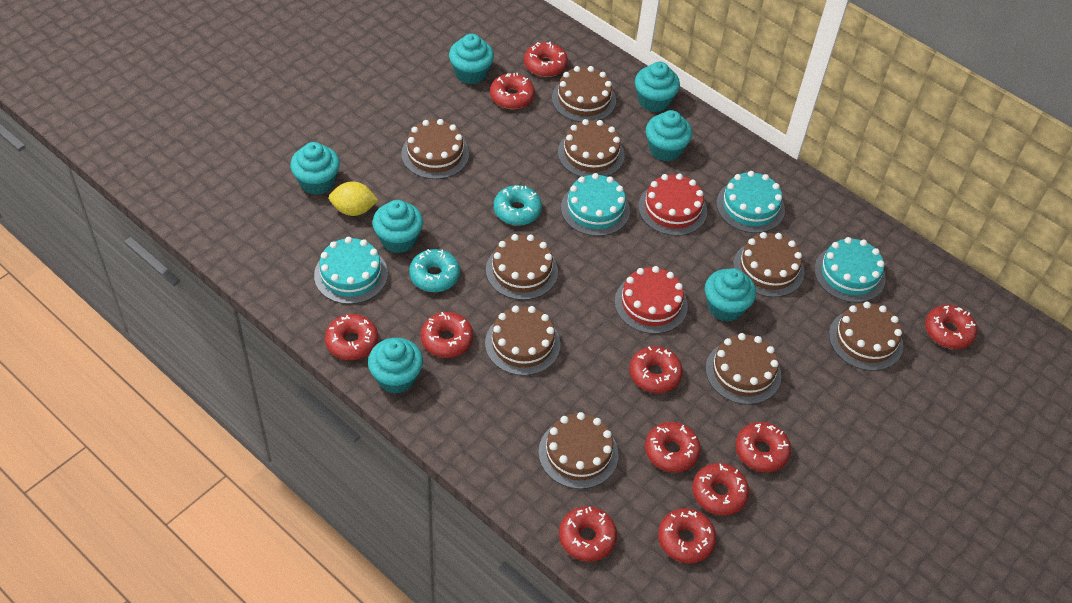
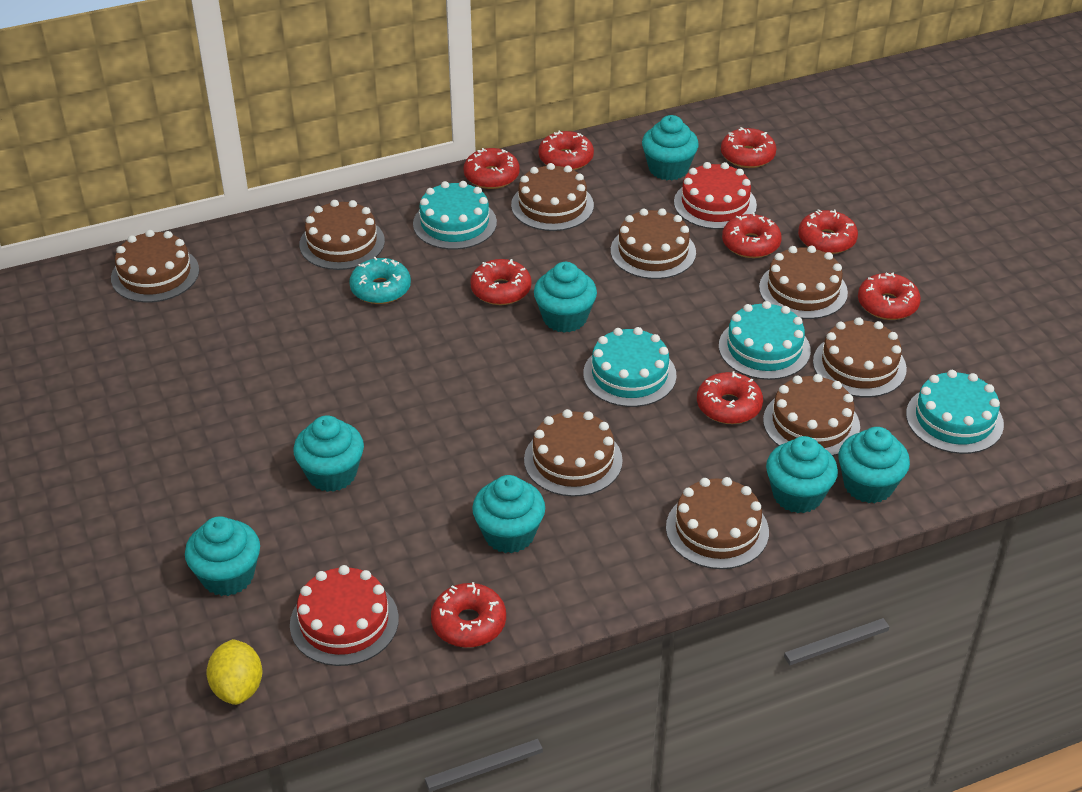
red donut: [325,314,378,360] [421,312,473,358] [490,73,535,109] [524,42,568,77] [559,506,617,562] [629,346,683,393] [645,422,701,472] [658,508,716,563] [692,463,749,516] [735,422,791,472] [925,305,977,349] = 11 -> [431,582,506,648] [464,148,520,189] [470,259,532,305] [538,131,594,170] [697,371,763,424] [721,127,776,168] [722,213,782,258] [798,209,858,254] [858,272,921,320] = 9
turquoise donut: [409,249,460,292] [494,185,542,226] = 2 -> [349,257,411,304] = 1

